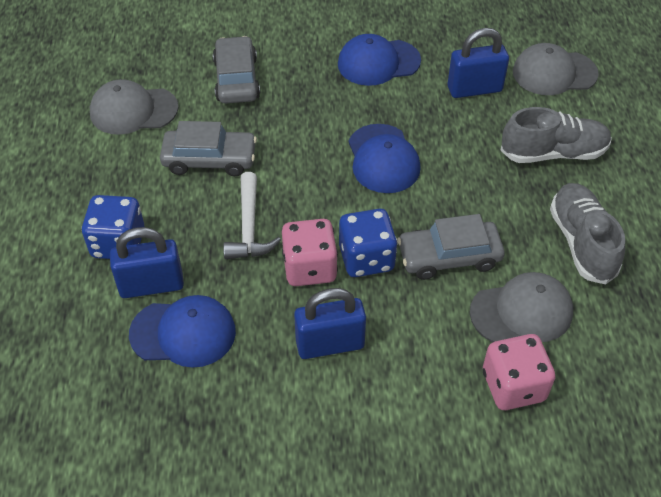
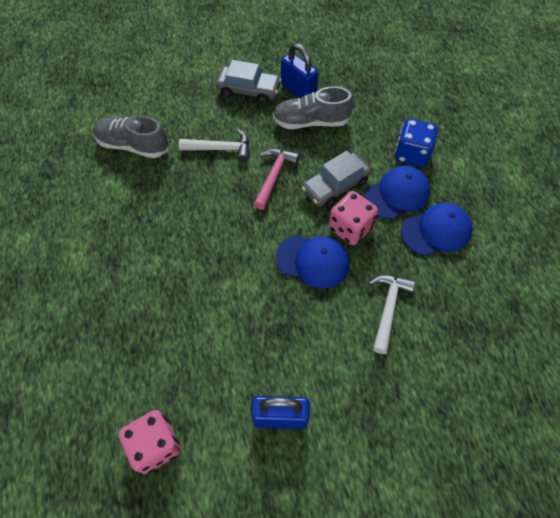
blue dice: [82,195,145,259] [339,209,398,277] = 2 -> [395,119,438,167] = 1
blue padlock: [110,227,184,298] [294,288,366,359] [448,28,509,98] = 3 -> [251,396,310,429] [281,43,319,98] = 2
grey cap: [90,79,178,135] [470,272,573,342] [513,43,599,95] = 3 -> none = 0
grey car: [160,121,257,176] [213,36,260,104] [397,214,505,280] = 3 -> [216,60,282,104] [302,150,371,208] = 2
pink hammer: none = 0 -> [253,149,299,210] = 1
white hammer: [223,172,281,259] = 1 -> [179,129,250,162] [369,275,415,354] = 2

